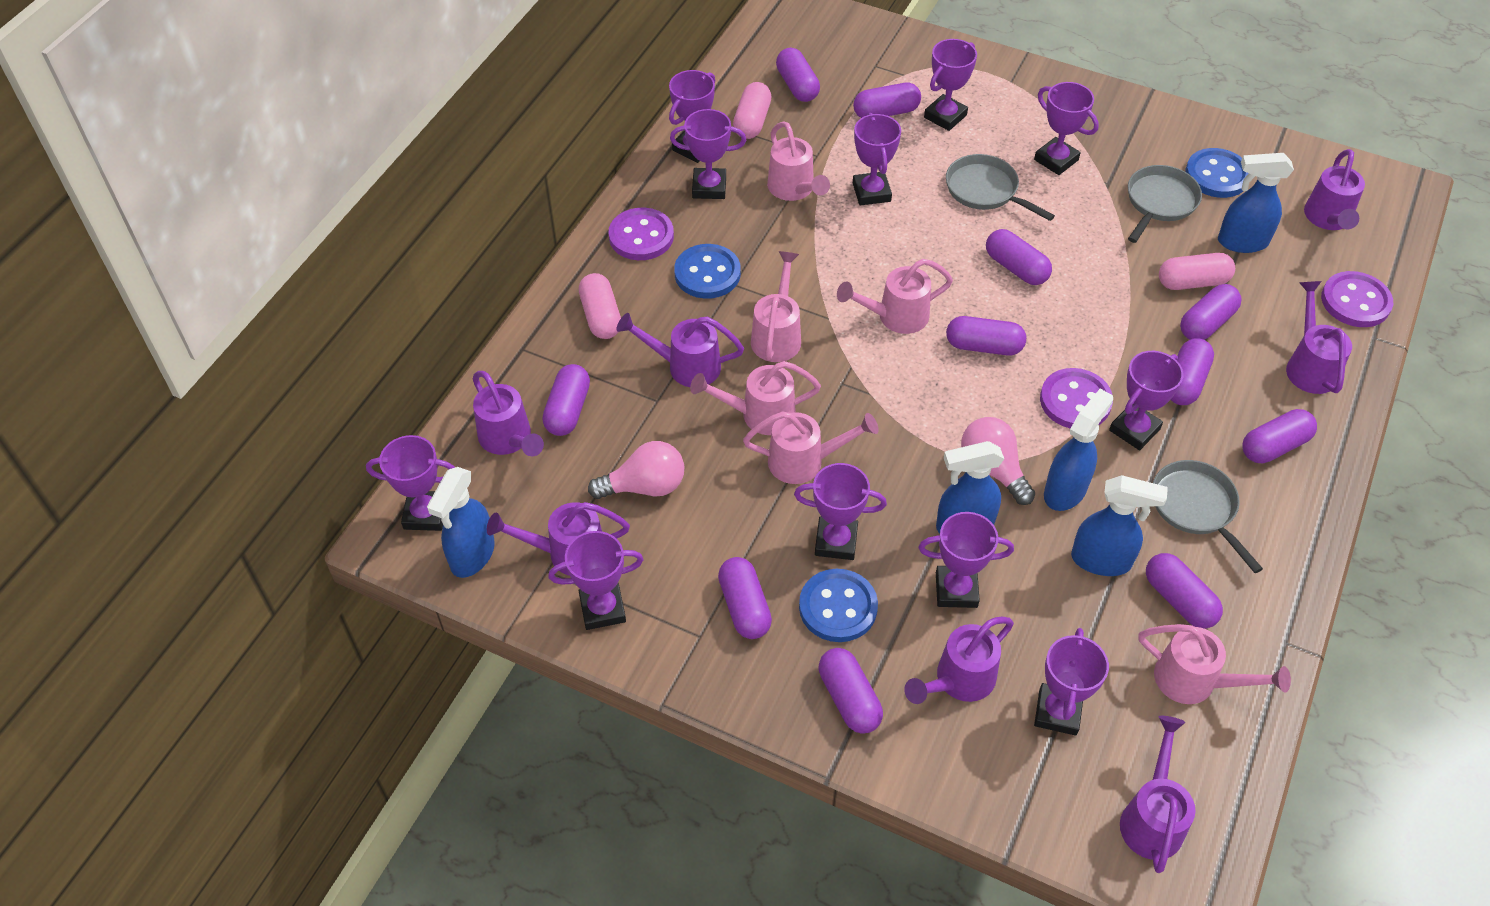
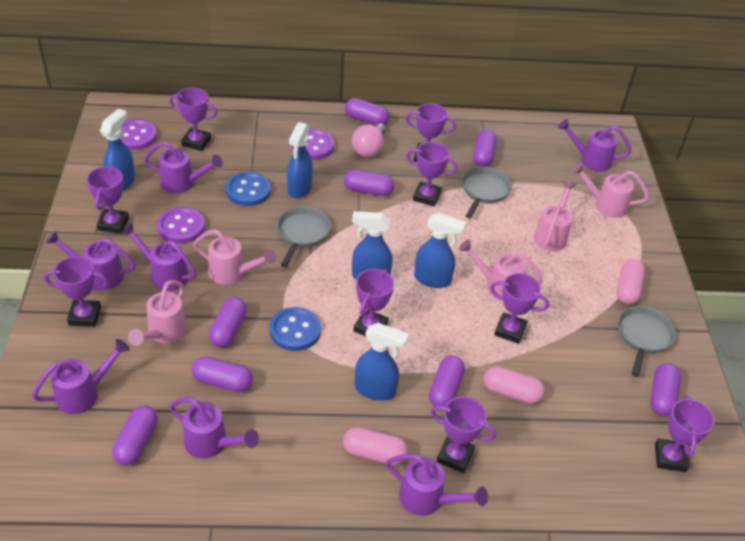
blue button: [674,244,741,299] [799,569,878,642] [1185,148,1249,198] = 3 -> [226,172,271,206] [269,307,321,351] = 2
pink light bulb: [588,441,684,499] [961,417,1035,505] = 2 -> [352,123,386,157] = 1
pink watering can: [690,361,821,435] [743,411,878,484] [751,251,801,362] [767,121,830,201] [837,259,953,334] [1139,624,1291,704] = 6 -> [128,280,187,346] [193,229,276,285] [459,240,543,301] [534,181,576,251] [571,162,649,218] = 5
purple capsule: [542,364,590,436] [718,557,772,639] [776,48,820,102] [819,648,883,734] [853,83,921,118] [946,316,1026,355] [986,229,1052,285] [1146,553,1223,628] [1171,338,1214,405] [1180,284,1242,340] [1242,409,1317,463] = 11 -> [112,405,158,465] [192,356,253,392] [209,297,247,348] [344,170,394,196] [345,98,390,125] [429,356,465,406] [473,129,497,167] [650,363,681,416] = 8
purple trophy: [366,435,455,531] [548,531,644,630] [669,70,715,163] [670,109,746,199] [794,463,887,560] [853,113,901,206] [919,512,1014,608] [924,39,977,131] [1034,82,1099,175] [1034,628,1109,736] [1109,351,1183,450] = 11 -> [44,256,108,327] [87,166,129,234] [169,88,217,151] [354,269,394,336] [406,103,456,162] [406,142,458,206] [431,396,496,473] [490,273,549,344] [655,396,714,472] = 9

